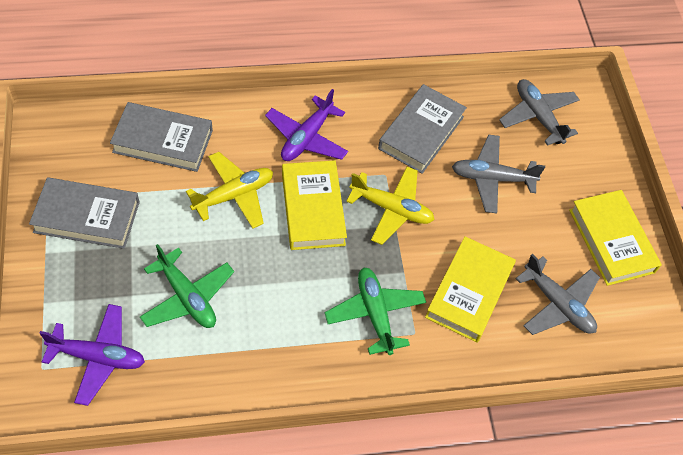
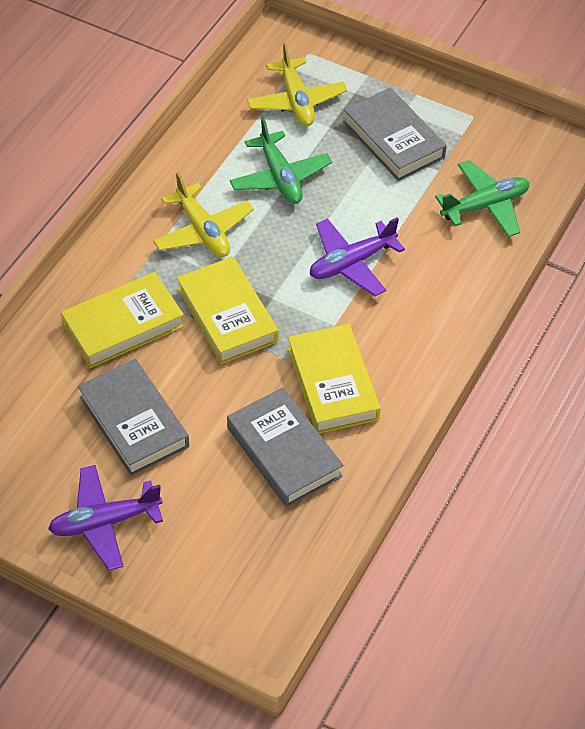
grey plane: [452,134,545,213] [499,79,580,146] [516,254,600,335] = 3 -> none = 0

